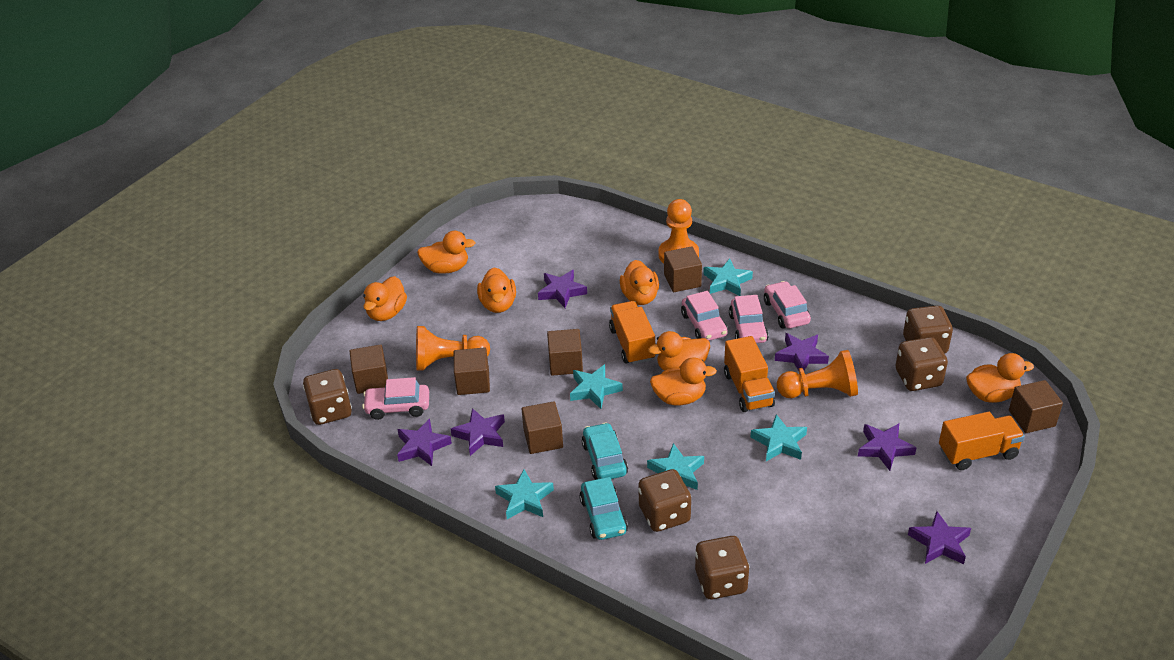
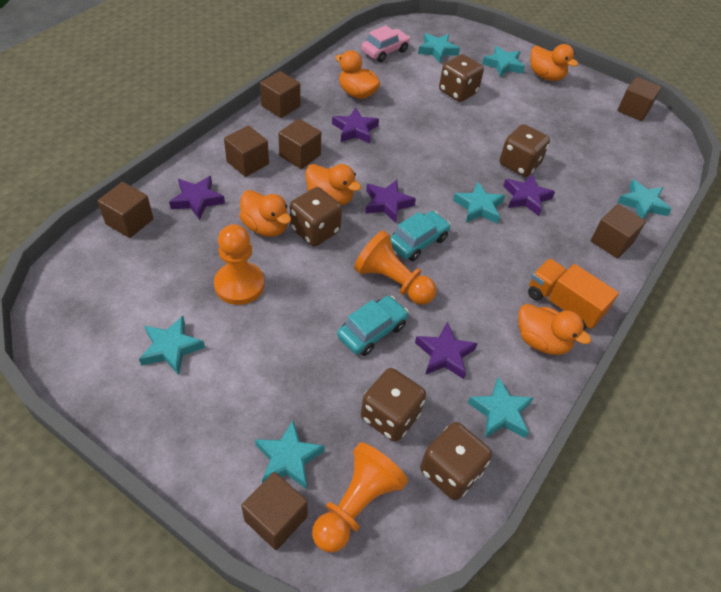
brown cube: [349,344,388,394] [454,347,490,395] [522,401,563,454] [547,329,583,376] [664,246,702,292] [1009,380,1063,433] = 6 -> [98,182,153,238] [224,125,269,177] [241,472,308,550] [260,71,300,118] [278,119,321,169] [591,204,646,258] [617,77,661,121] = 7
orange duck: [363,276,407,321] [417,231,475,274] [477,267,516,313] [620,260,659,305] [648,331,710,371] [650,357,717,405] [966,353,1034,403] = 7 -> [239,190,291,237] [305,164,361,206] [335,50,380,99] [518,303,591,355] [530,44,578,81] = 5
orange truck: [609,301,655,365] [724,336,775,412] [939,412,1025,470] = 3 -> [528,258,619,330] = 1
pink car: [362,377,429,420] [681,291,728,341] [729,295,769,343] [764,281,811,329] = 4 -> [361,25,410,62] = 1
purple star: [397,418,452,466] [451,408,505,456] [538,270,587,308] [775,333,829,371] [858,423,917,471] [908,511,971,564] = 6 -> [169,176,225,220] [332,107,379,144] [365,180,416,223] [415,322,478,379] [503,174,555,216] = 5
turquoise star: [495,469,554,519] [570,364,623,409] [647,443,704,490] [703,259,753,296] [750,414,807,461] = 5 -> [139,316,205,375] [255,421,325,489] [418,33,460,63] [453,182,505,224] [468,377,534,438] [482,46,525,77] [617,179,672,219] = 7

